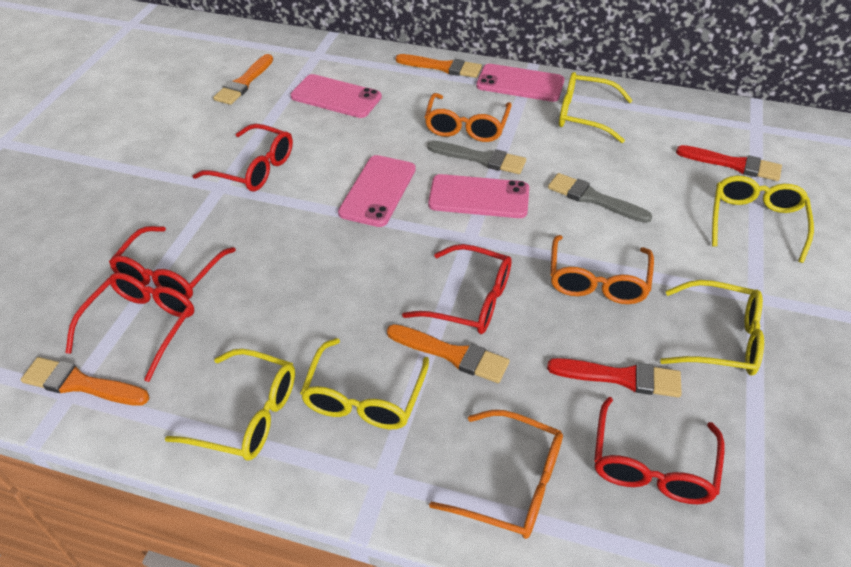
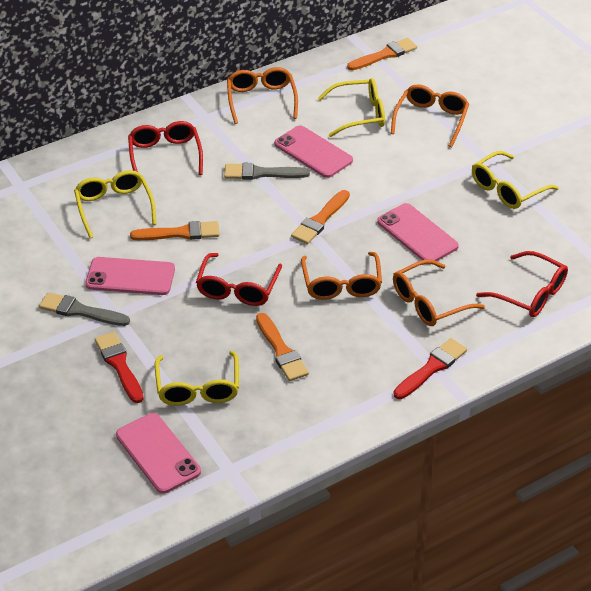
orange glasses: [424,93,512,142] [429,410,563,539] [550,235,654,304] = 3 -> [227,67,298,124] [301,252,382,300] [391,84,469,147] [393,259,485,326] = 4
red glasses: [65,273,194,382] [109,226,236,299] [193,124,293,191] [402,244,512,334] [594,397,724,504] = 5 -> [128,121,203,175] [196,253,282,306] [476,251,568,317] = 3
yellow glasses: [165,349,295,460] [300,338,429,429] [559,72,633,143] [660,280,764,375] [712,176,814,263] = 5 -> [74,170,156,239] [155,351,239,406] [318,78,385,137] [472,151,559,209] = 4

